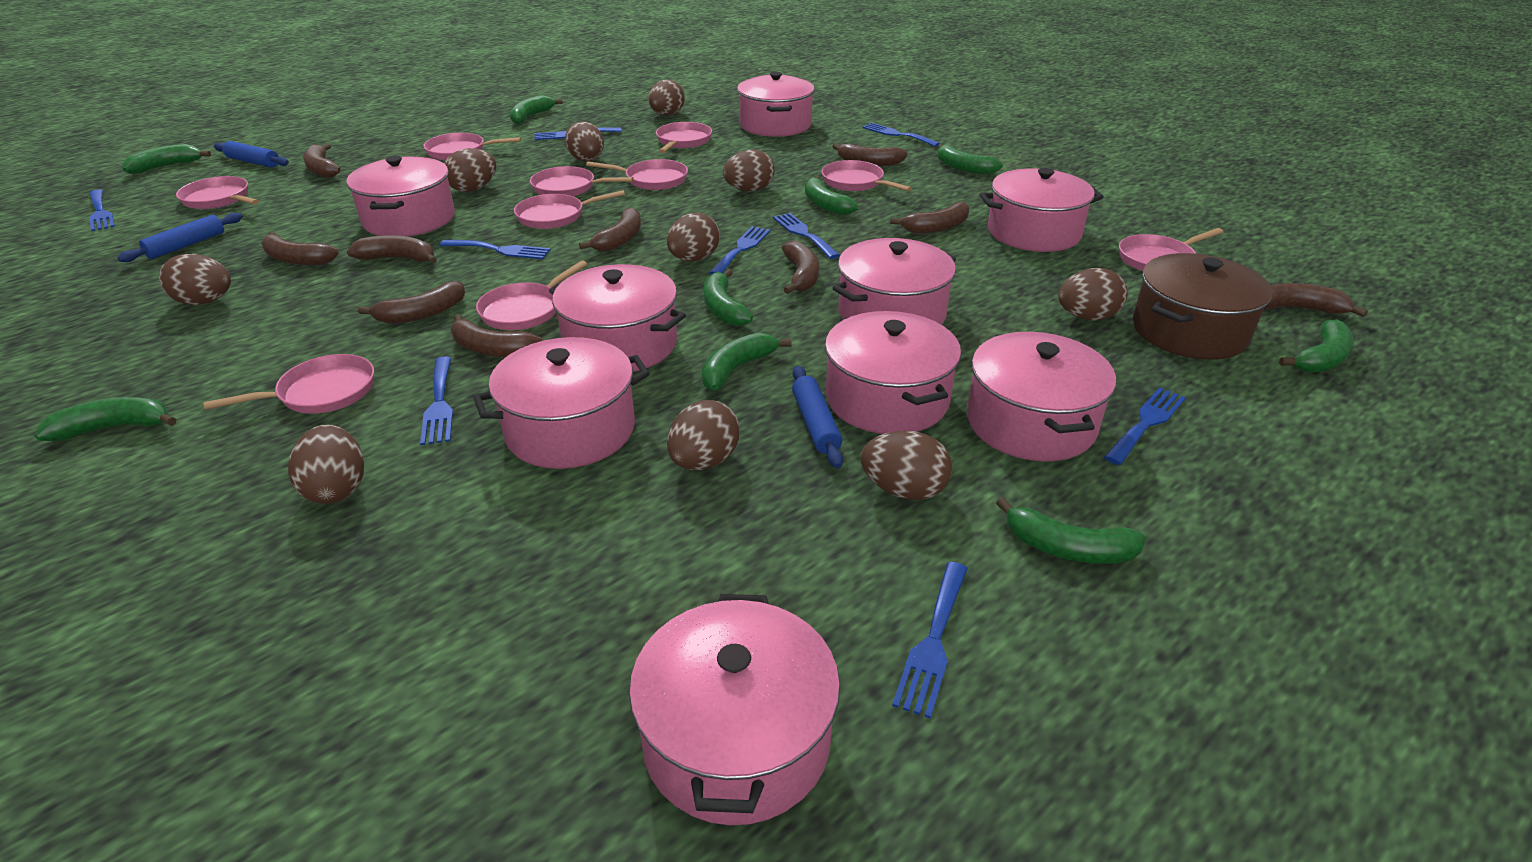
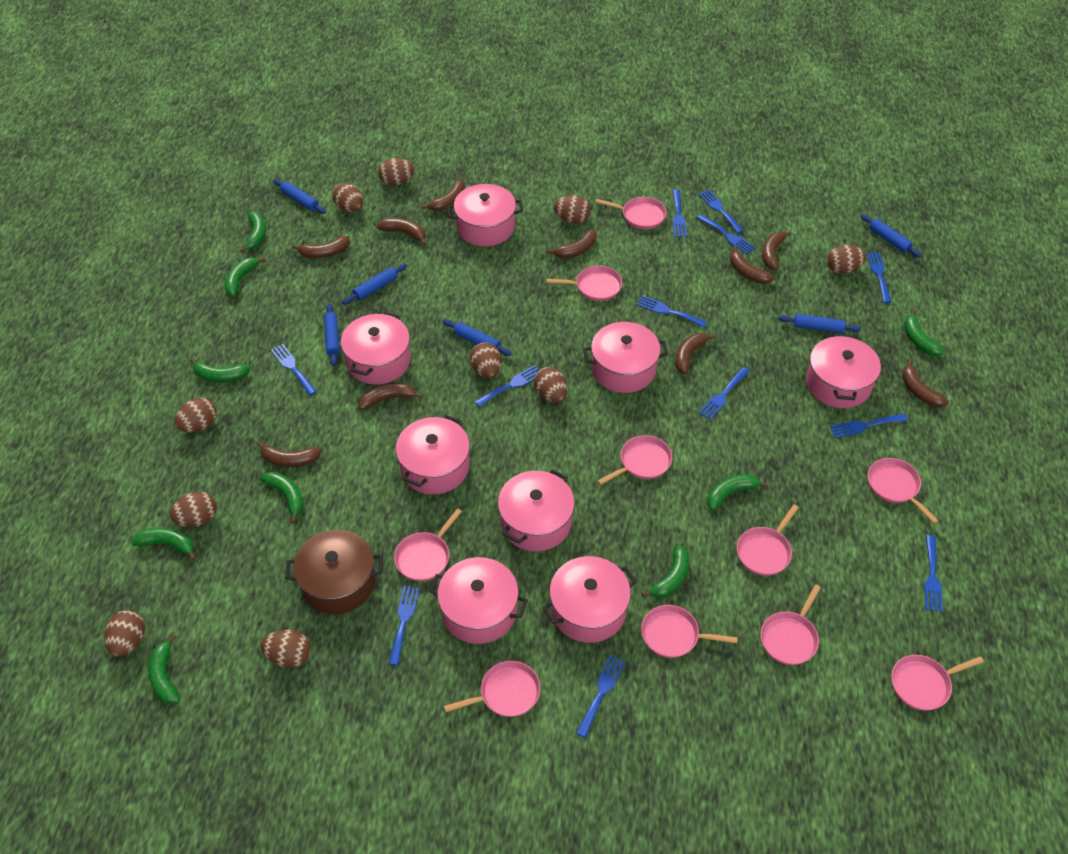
blue fork: [89,189,115,231] [420,356,453,445] [440,240,551,259] [534,127,622,140] [709,226,770,275] [773,213,840,259] [862,123,940,147] [892,562,968,719] [1104,387,1186,465] = 9 -> [271,344,317,395] [388,585,420,666] [474,365,539,407] [576,655,626,738] [637,295,707,327] [672,189,687,237] [697,214,756,254] [698,367,750,420] [699,190,744,233] [830,414,908,438] [867,252,891,303] [924,535,943,612] = 12
blue rolling pin: [117,213,243,262] [214,141,289,167] [792,366,843,469] = 3 -> [274,179,326,214] [324,304,340,366] [342,264,407,304] [443,319,512,356] [779,314,861,333] [861,214,922,258] = 6
pink pot: [347,156,455,236] [473,337,650,469] [549,264,686,372] [629,594,840,825] [737,72,815,137] [825,311,961,434] [832,238,956,325] [967,332,1116,461] [979,168,1104,252] = 9 -> [341,312,411,385] [396,415,470,494] [429,557,528,644] [447,184,523,246] [498,469,575,552] [542,556,637,643] [583,322,668,393] [806,334,881,408] = 8

